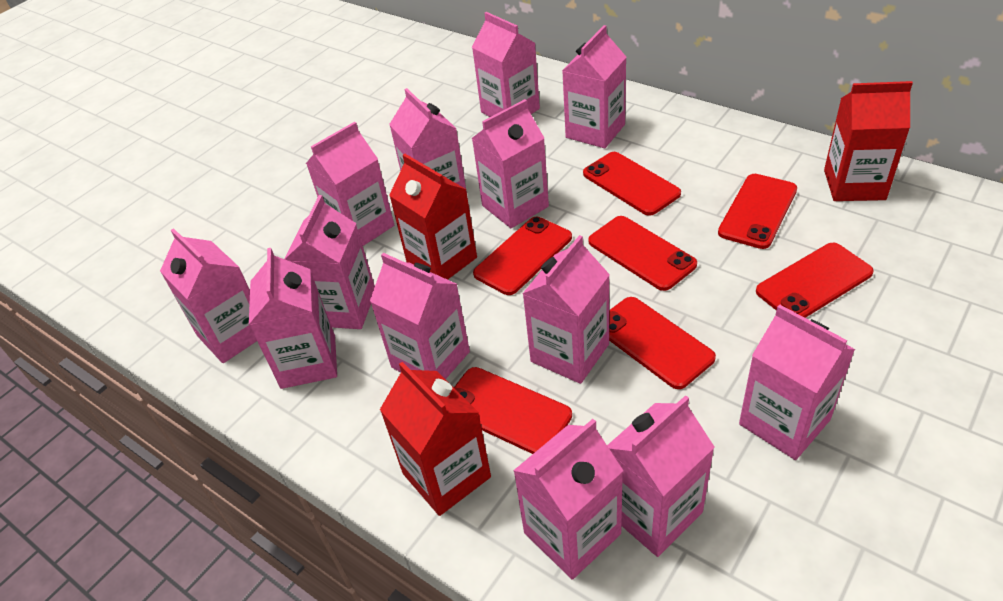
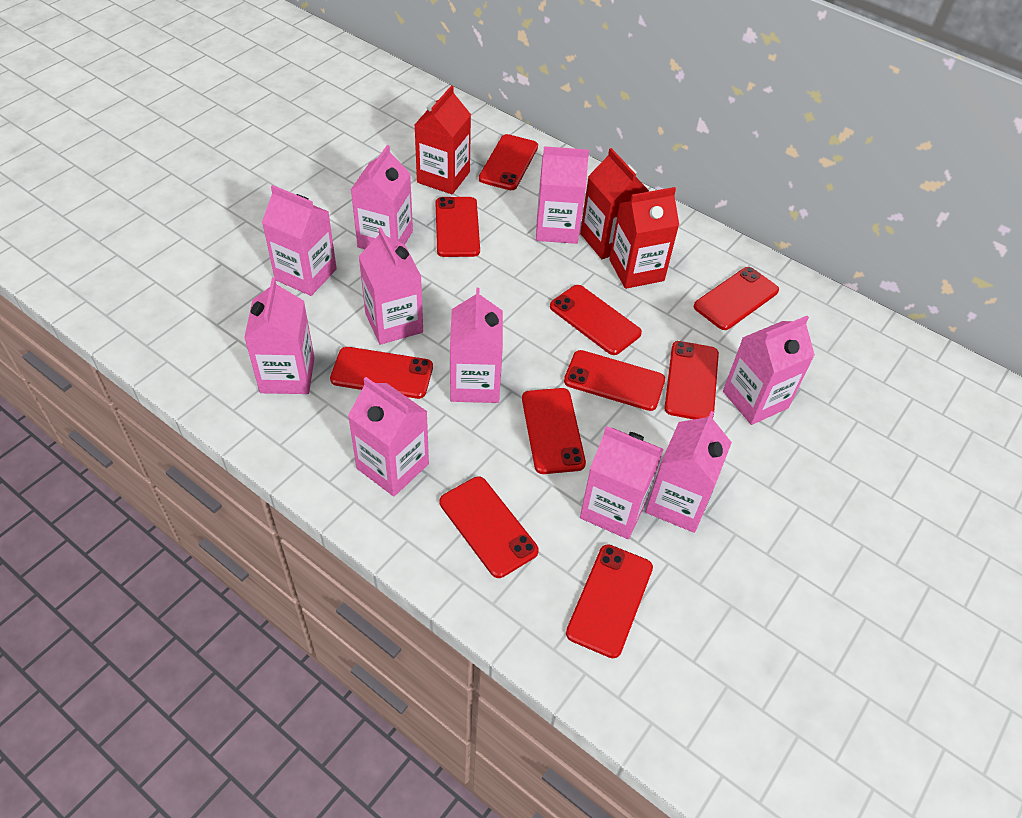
pink carton: [160,228,257,363] [249,248,337,389] [284,195,375,329] [306,122,394,246] [370,253,470,379] [389,88,467,192] [472,12,540,117] [472,99,549,228] [513,419,623,580] [522,235,610,384] [562,25,626,148] [607,395,715,557] [739,304,855,460] = 13 -> [244,278,315,394] [262,185,337,296] [348,377,429,496] [351,145,413,249] [359,227,423,345] [450,288,503,403] [536,146,589,244] [580,426,664,539] [645,411,732,533] [723,316,815,425] = 10
red phone: [454,367,572,454] [473,217,572,295] [583,152,681,216] [588,216,697,291] [609,297,716,389] [718,174,797,249] [756,243,874,318] = 7 -> [330,347,433,399] [435,197,480,257] [440,477,539,578] [479,134,538,190] [522,388,586,474] [550,285,642,355] [564,350,665,411] [566,544,653,658] [665,341,719,419] [694,267,779,330] = 10

